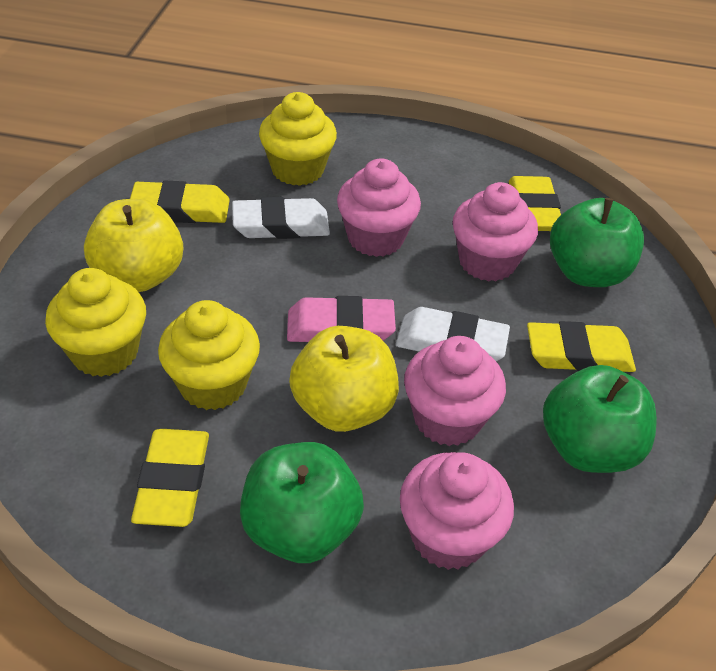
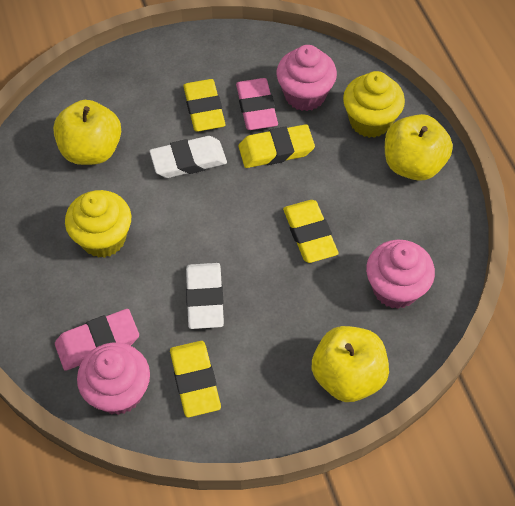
green apple: [240,442,364,563] [543,365,657,473] [550,198,644,287] = 3 -> none = 0
pink cupcake: [337,158,421,257] [400,452,514,570] [404,336,506,446] [453,182,538,282] = 4 -> [77,342,150,415] [277,45,337,111] [366,240,435,309] = 3
pink eraser: [287,296,396,342] = 1 -> [55,309,139,371] [236,78,278,130] = 2
yellow apple: [84,199,183,292] [289,326,399,432] = 2 -> [53,100,121,165] [312,326,389,402] [385,114,453,181] = 3
yellow cupcake: [45,268,146,377] [158,300,260,410] [259,92,337,186] = 3 -> [65,190,131,258] [343,71,405,138] = 2

